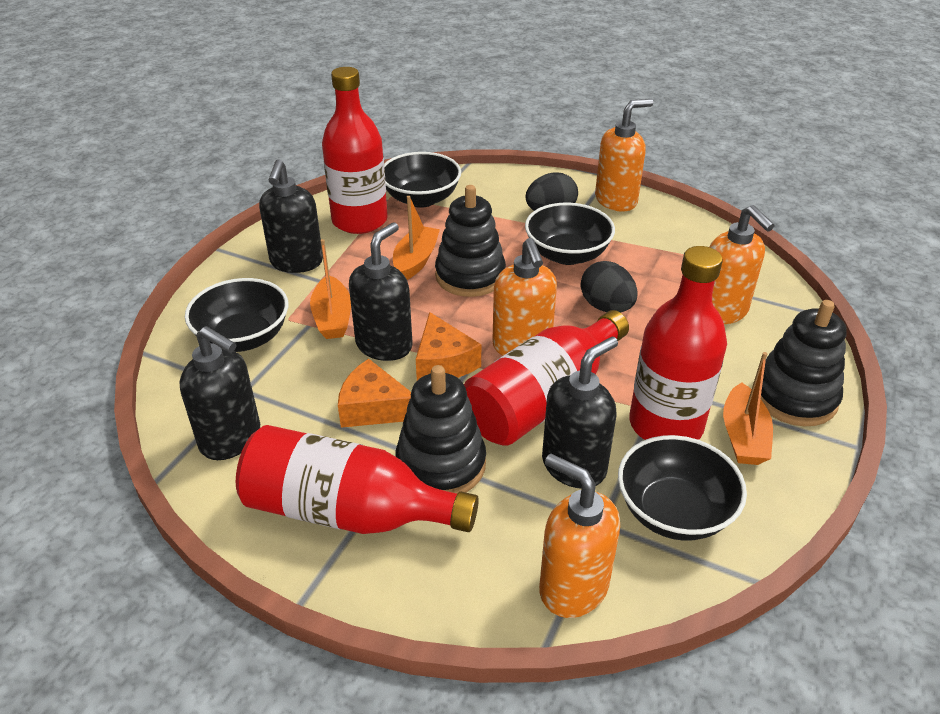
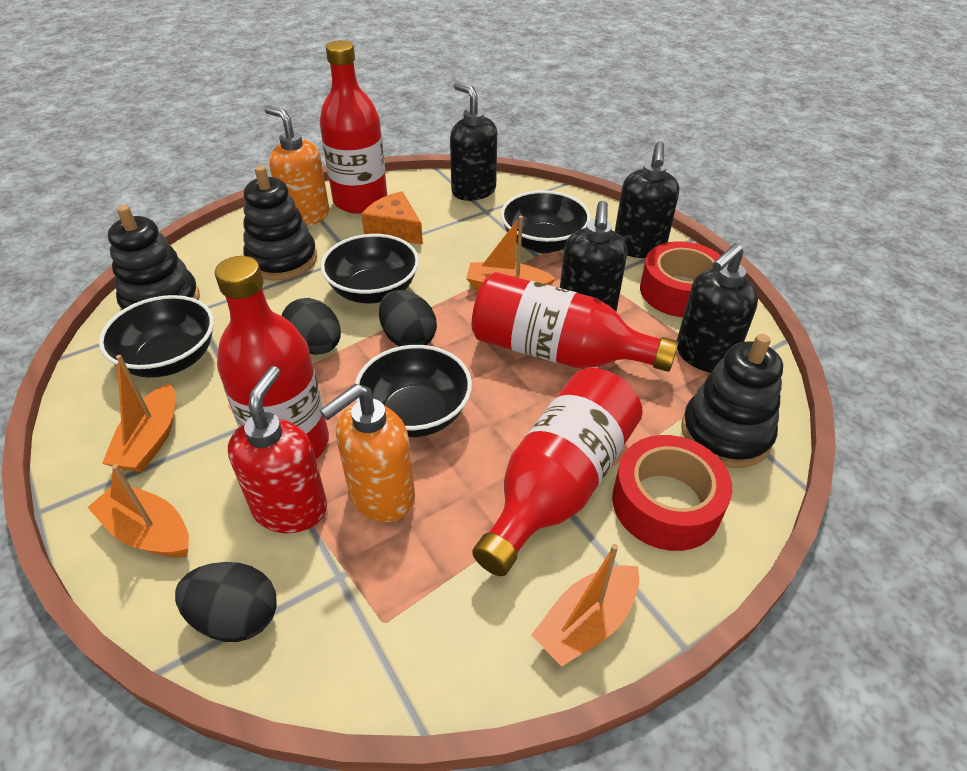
black egg: [526,172,578,211] [581,261,638,312] = 2 -> [175,562,277,642] [282,298,341,355] [379,290,437,346] = 3
orange boat: [310,239,351,339] [393,196,440,280] [723,352,773,465] = 3 -> [87,464,189,557] [102,355,175,472] [466,216,556,291] [531,544,639,667] = 4
orange cheese: [338,359,411,428] [416,312,481,380] = 2 -> [361,191,423,244] = 1
orange soap dispenser: [492,238,557,356] [539,454,620,618] [595,99,653,212] [709,205,775,324] = 4 -> [265,105,329,227] [320,384,415,522] = 2
red soap dispenser: none = 0 -> [228,366,327,533] = 1
red tape: none = 0 -> [612,435,732,551] [640,241,721,317] = 2

